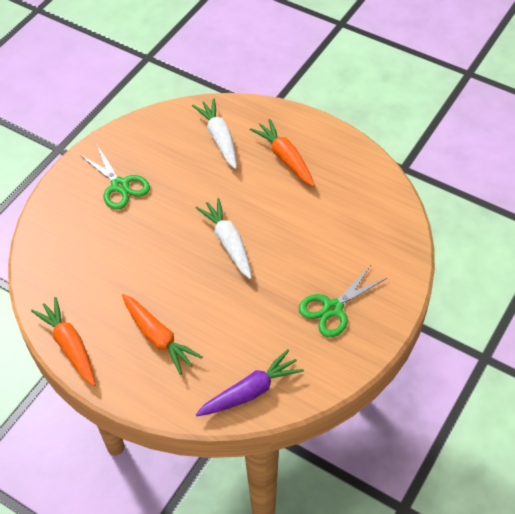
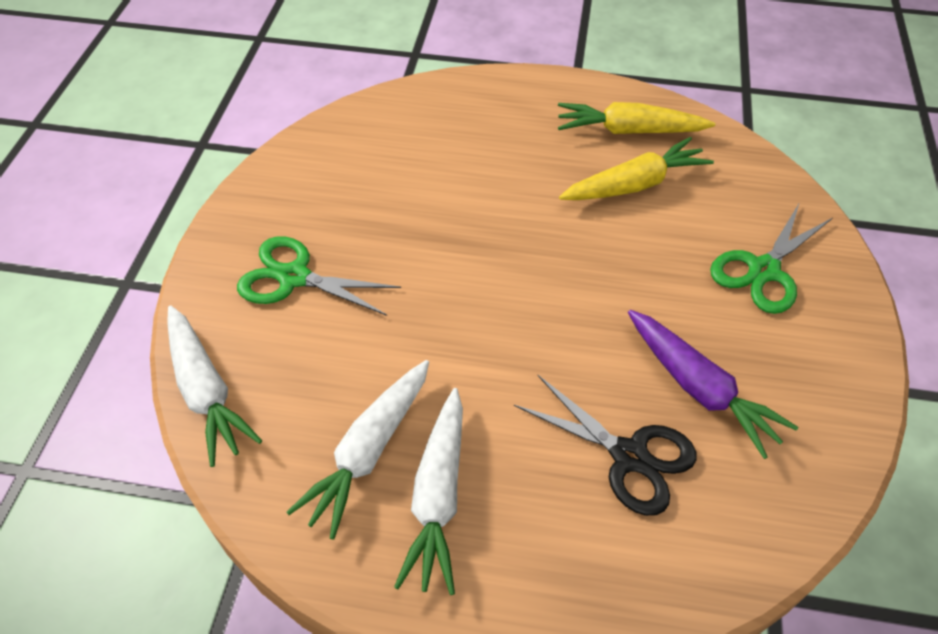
black scissors: none = 0 -> [514,375,697,516] = 1
orange carrot: [31,297,96,386] [122,294,203,375] [250,119,315,187] = 3 -> none = 0
white carrot: [192,98,237,169] [196,198,252,279] = 2 -> [167,305,262,467] [287,360,429,540] [394,388,463,595] = 3
yellow carrot: none = 0 -> [558,102,715,134] [559,137,714,200] = 2

